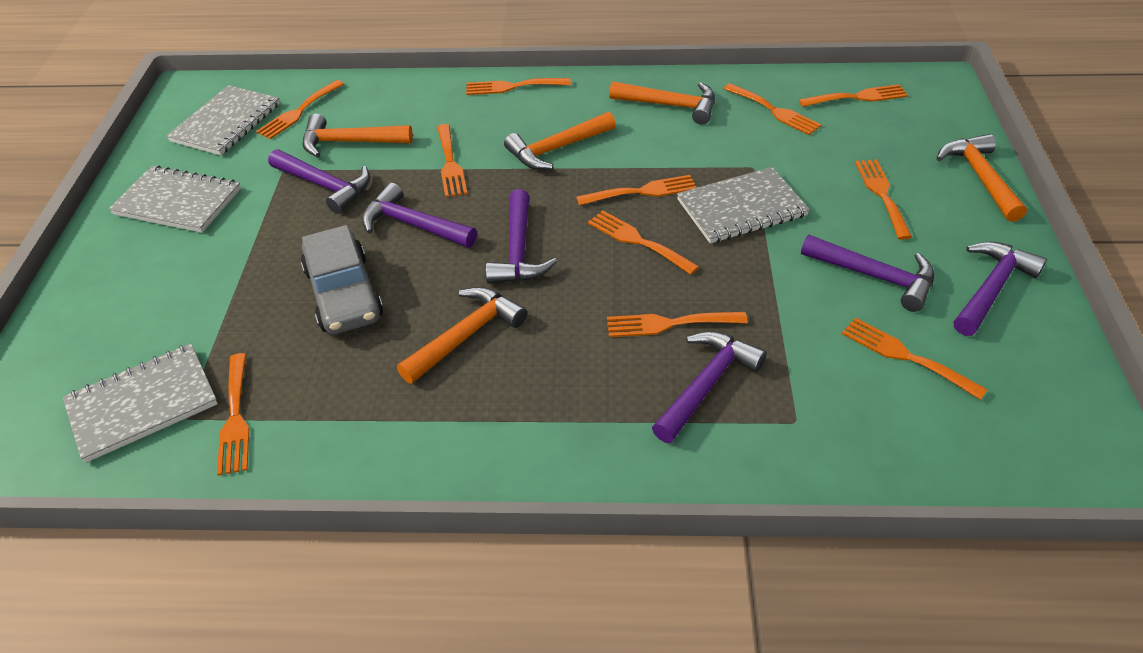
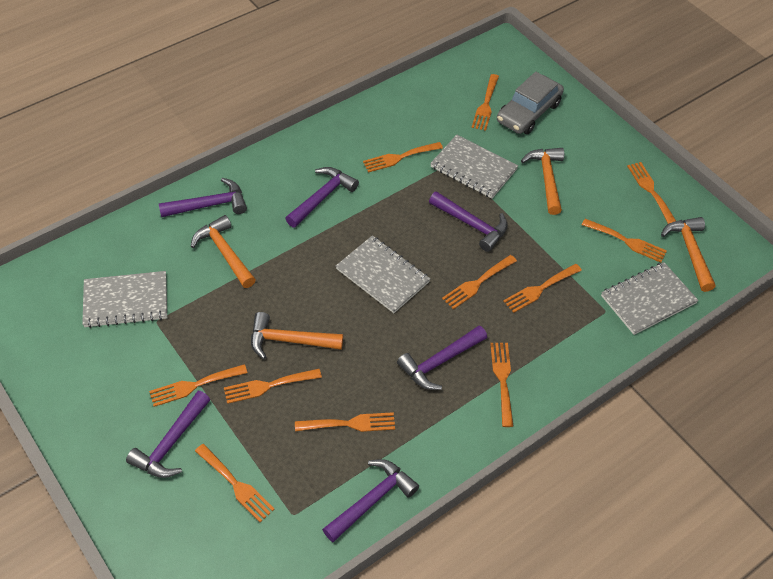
orange hammer: [303,114,413,157] [397,287,527,384] [504,112,616,170] [609,81,715,125] [937,134,1027,222] = 5 -> [191,215,256,288] [251,312,343,359] [521,148,564,215] [661,217,715,292] = 4

